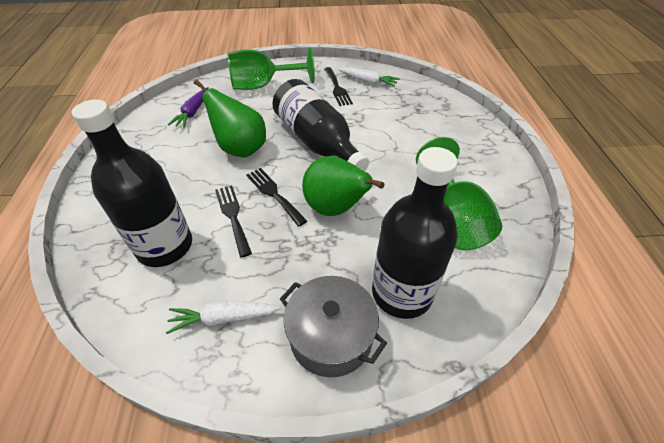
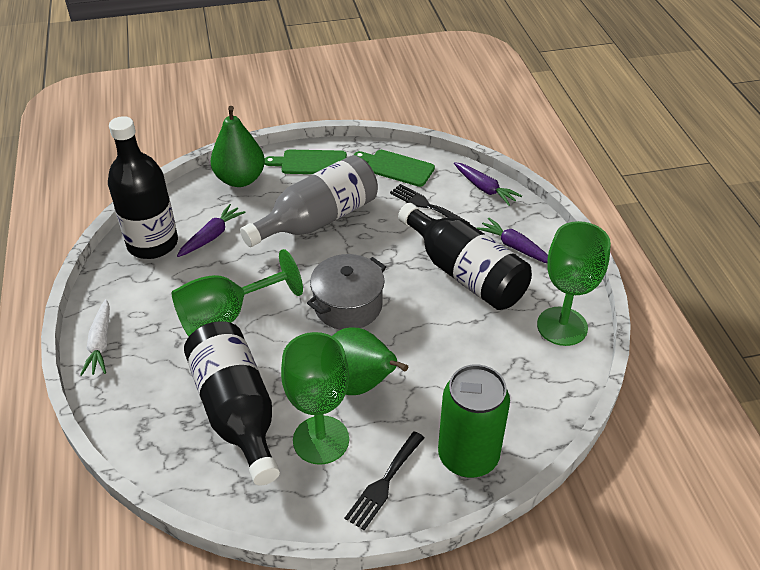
black fork: [215,185,252,258] [246,168,307,227] [324,67,353,106] = 3 -> [345,431,424,530] [390,184,469,223] = 2
green can: none = 0 -> [438,365,510,478] = 1
green cutting board: none = 0 -> [265,150,347,174] [354,150,435,187] = 2
green goblet: [227,47,315,90] [416,137,502,250] = 2 -> [172,249,303,337] [281,332,349,465] [537,221,611,346] = 3
grey bottle: none = 0 -> [240,155,378,247] = 1
purple carrot: [168,87,209,128] = 1 -> [177,204,246,257] [454,162,522,206] [477,218,548,263] = 3
white carrot: [166,301,281,334] [338,67,399,87] = 2 -> [80,299,110,376] = 1

